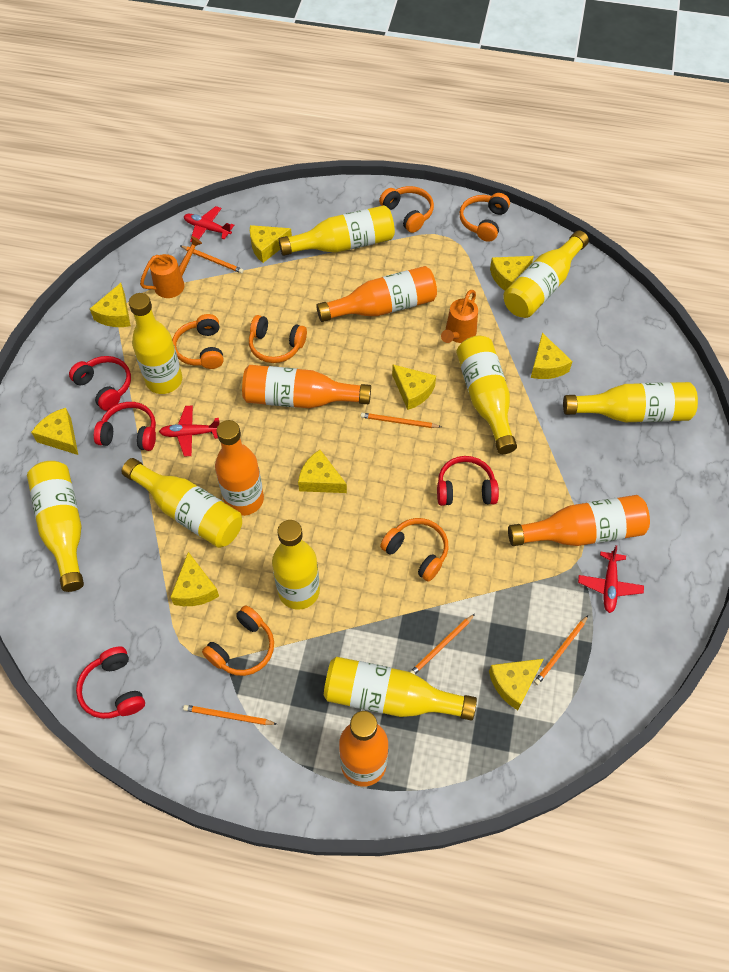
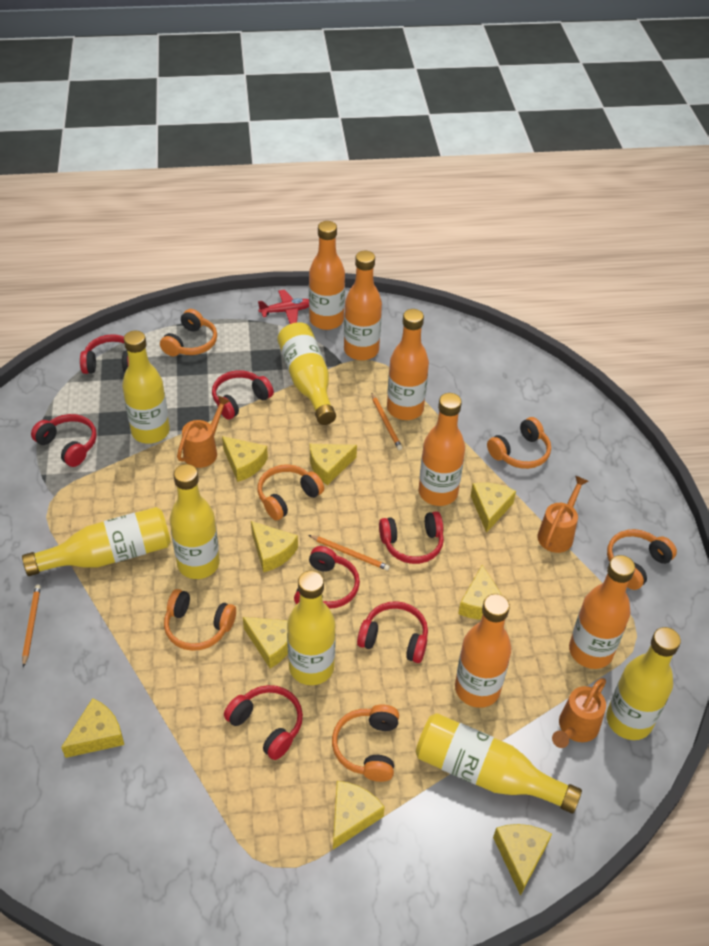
orange bottle: [215,420,264,516] [242,365,371,408] [316,266,437,322] [339,711,388,786] [508,495,650,546] = 5 -> [309,221,345,330] [344,251,382,361] [387,309,429,420] [419,393,465,506] [455,594,511,708] [569,555,635,669] = 6
orange pencil: [181,246,244,273] [183,705,277,725] [361,413,441,428] [410,614,475,675] [534,616,588,685] = 5 -> [22,584,41,668] [309,535,390,571] [371,393,402,450] = 3
orange watering can: [140,236,202,298] [441,290,478,343] = 2 -> [177,395,230,468] [537,476,588,553] [552,678,606,748] = 3
red headphones: [69,356,131,411] [76,646,145,719] [94,402,156,451] [437,456,499,506] = 4 -> [31,414,97,467] [80,334,129,374] [212,370,274,419] [224,685,303,760] [294,546,360,609] [357,601,428,663] [379,511,444,564] = 7
red plane: [159,405,220,457] [184,206,234,242] [578,545,644,613] = 3 -> [258,290,309,324] = 1
yellow bottle: [27,461,84,592] [122,458,242,548] [129,293,182,394] [272,520,320,610] [278,205,395,256] [324,657,477,720] [456,336,517,454] [503,230,589,318] [563,382,698,422] = 9 -> [22,507,171,576] [122,330,170,444] [170,464,220,579] [277,322,336,425] [287,571,336,685] [416,713,582,814] [606,627,681,740] = 7

